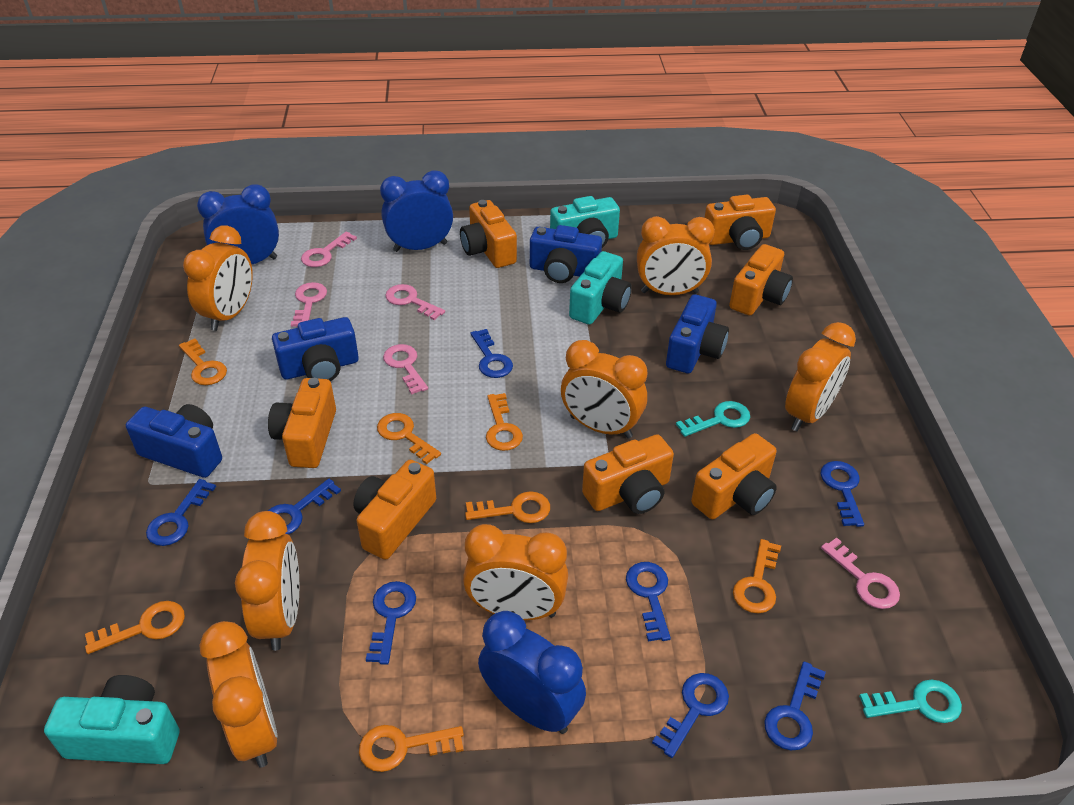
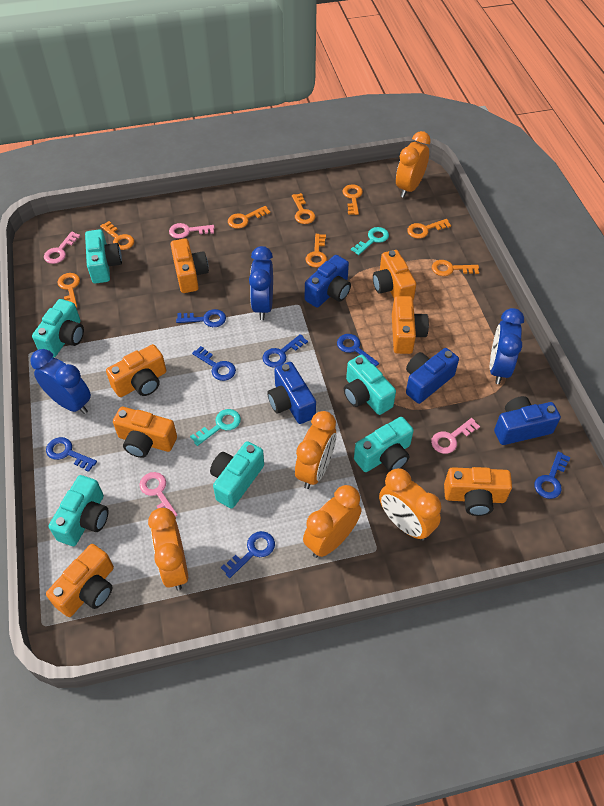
blue key: [146,479,216,546] [268,479,341,535] [366,581,416,665] [471,329,513,378] [626,562,671,641] [652,673,729,758] [764,662,826,751] [821,461,864,527] = 8 -> [46,437,97,472] [176,309,226,327] [192,346,236,381] [221,531,275,578] [262,334,308,368] [337,334,379,366] [534,452,570,499] = 7
orange clock: [183,226,253,331] [199,621,278,768] [235,511,299,651] [463,524,568,620] [561,340,647,438] [637,216,715,295] [785,322,856,431] = 7 -> [148,508,188,590] [295,411,336,489] [303,485,361,558] [379,468,441,541] [396,131,431,198] = 5
orange key: [85,601,185,654] [179,339,227,385] [359,725,464,772] [377,413,441,464] [465,491,550,523] [486,393,523,451] [733,539,781,614] = 7 -> [57,273,80,308] [100,221,134,250] [228,206,270,229] [292,193,315,224] [306,234,327,268] [343,184,363,215] [407,219,451,239] [432,260,479,276] = 8
pink key: [291,282,327,327] [301,231,357,267] [383,344,428,394] [385,284,445,320] [821,537,900,609] = 5 -> [44,231,80,264] [139,472,177,517] [169,223,214,239] [431,418,480,454] = 4
turquoise camera: [44,675,179,764] [550,196,620,248] [569,251,632,324] = 3 -> [32,299,84,358] [49,475,109,546] [85,229,122,284] [210,441,264,509] [344,355,396,415] [354,417,414,472] = 6

